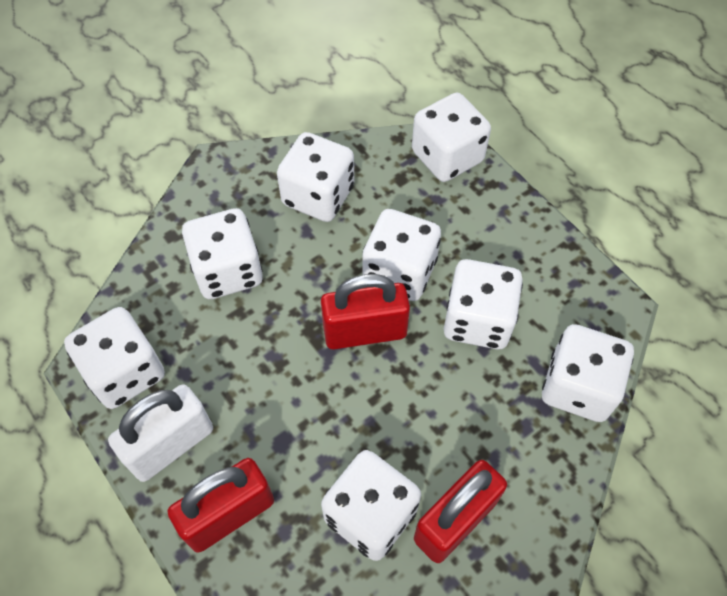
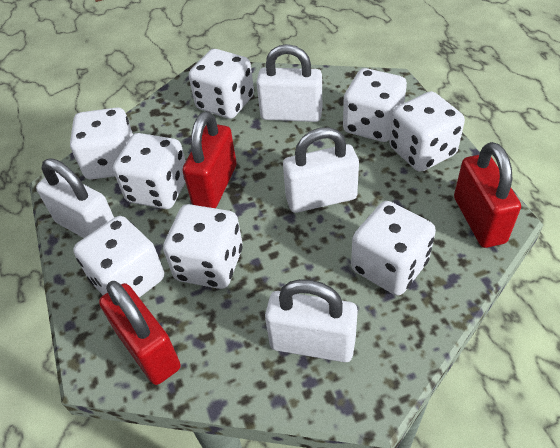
white padlock: [108,384,213,482] = 1 -> [36,158,114,238] [256,44,322,122] [265,279,358,362] [283,127,359,213] = 4

